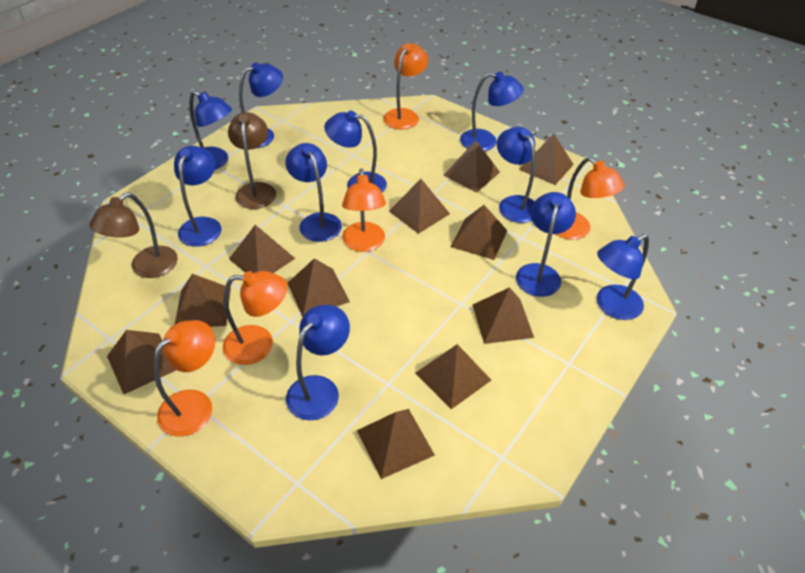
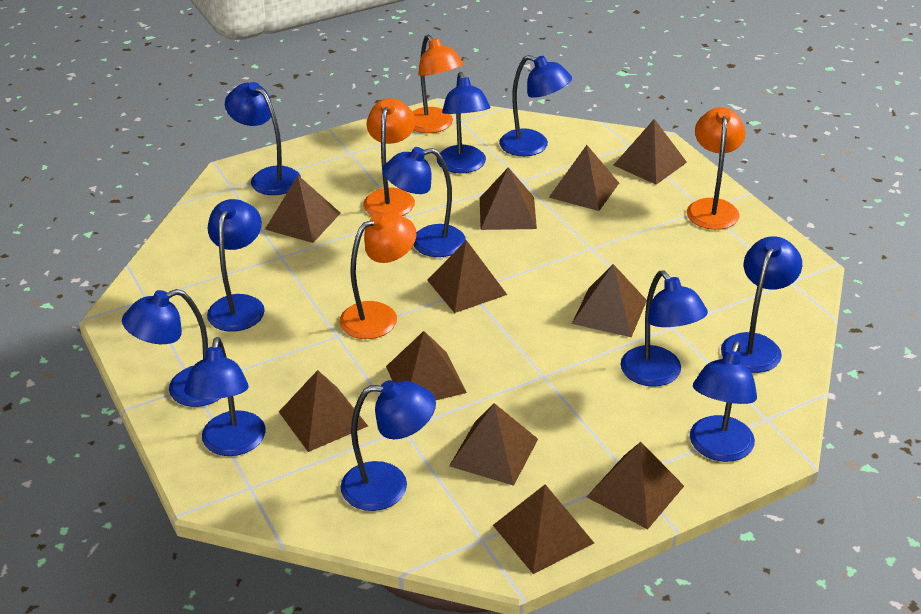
blue lamp: [174,146,222,247] [189,91,232,170] [239,62,283,148] [285,143,342,242] [286,305,350,420] [324,111,387,193] [460,72,524,151] [497,127,535,223] [516,192,576,297] [597,234,649,320] = 10 -> [122,289,221,407] [184,337,266,456] [207,199,265,332] [225,82,301,195] [340,380,436,511] [382,147,466,257] [437,72,491,173] [499,55,572,156] [620,271,708,387] [690,341,757,462] [721,236,802,373] = 11
brown lamp: [89,193,178,278] [228,112,276,209] = 2 -> none = 0
orange lamp: [154,320,215,436] [223,271,287,365] [342,168,386,252] [383,43,428,130] [556,157,625,240] = 5 -> [339,212,417,339] [363,98,415,216] [413,35,463,133] [687,107,746,230] = 4

